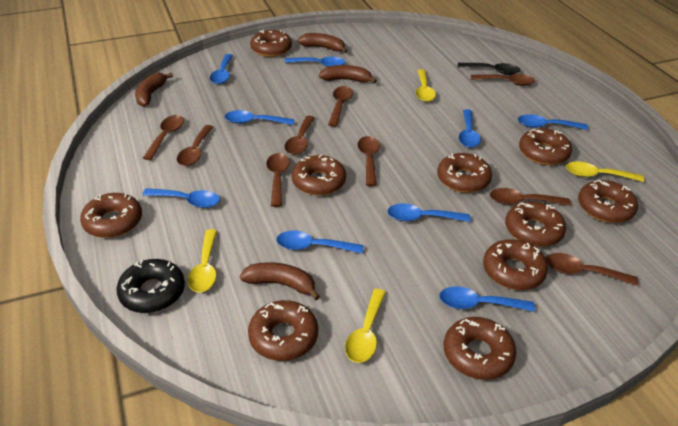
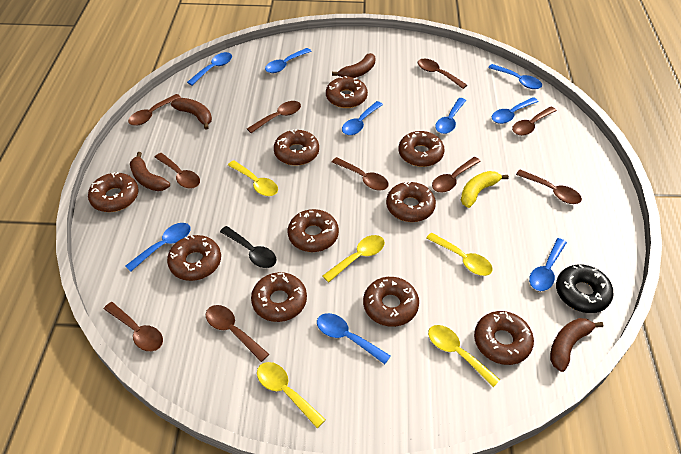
brown spoon: [143,115,184,160] [177,125,213,166] [266,153,290,207] [284,116,315,155] [328,86,353,127] [358,136,380,186] [471,74,535,86] [490,188,571,206] [546,253,638,286] = 9 -> [104,302,163,351] [128,94,181,126] [155,153,200,189] [206,305,269,362] [247,101,301,133] [332,157,389,190] [418,59,467,89] [432,157,481,193] [512,107,557,136] [516,170,582,204] = 10
yellow banana: none = 0 -> [461,171,509,208] = 1
yellow spoon: [188,229,217,292] [345,289,386,363] [416,69,436,102] [566,161,644,182] = 4 -> [228,160,278,196] [257,362,326,428] [323,235,385,282] [426,232,493,276] [428,325,500,387] = 5

